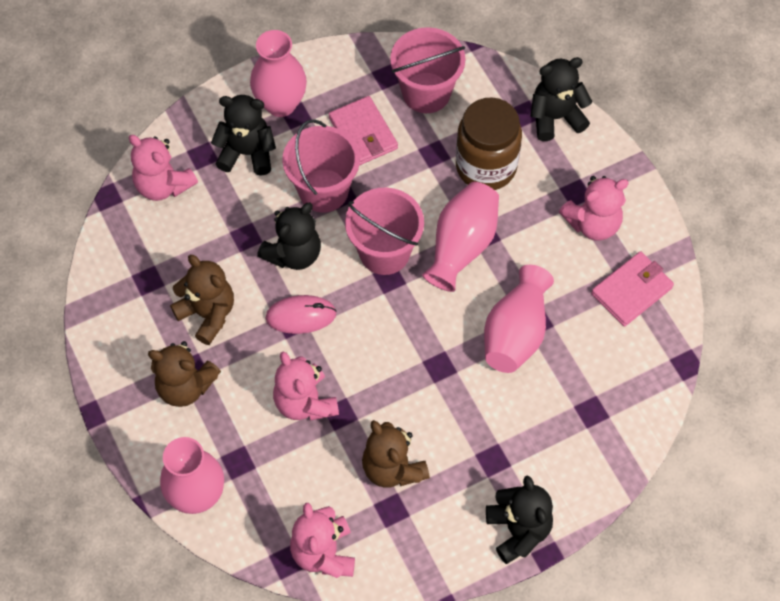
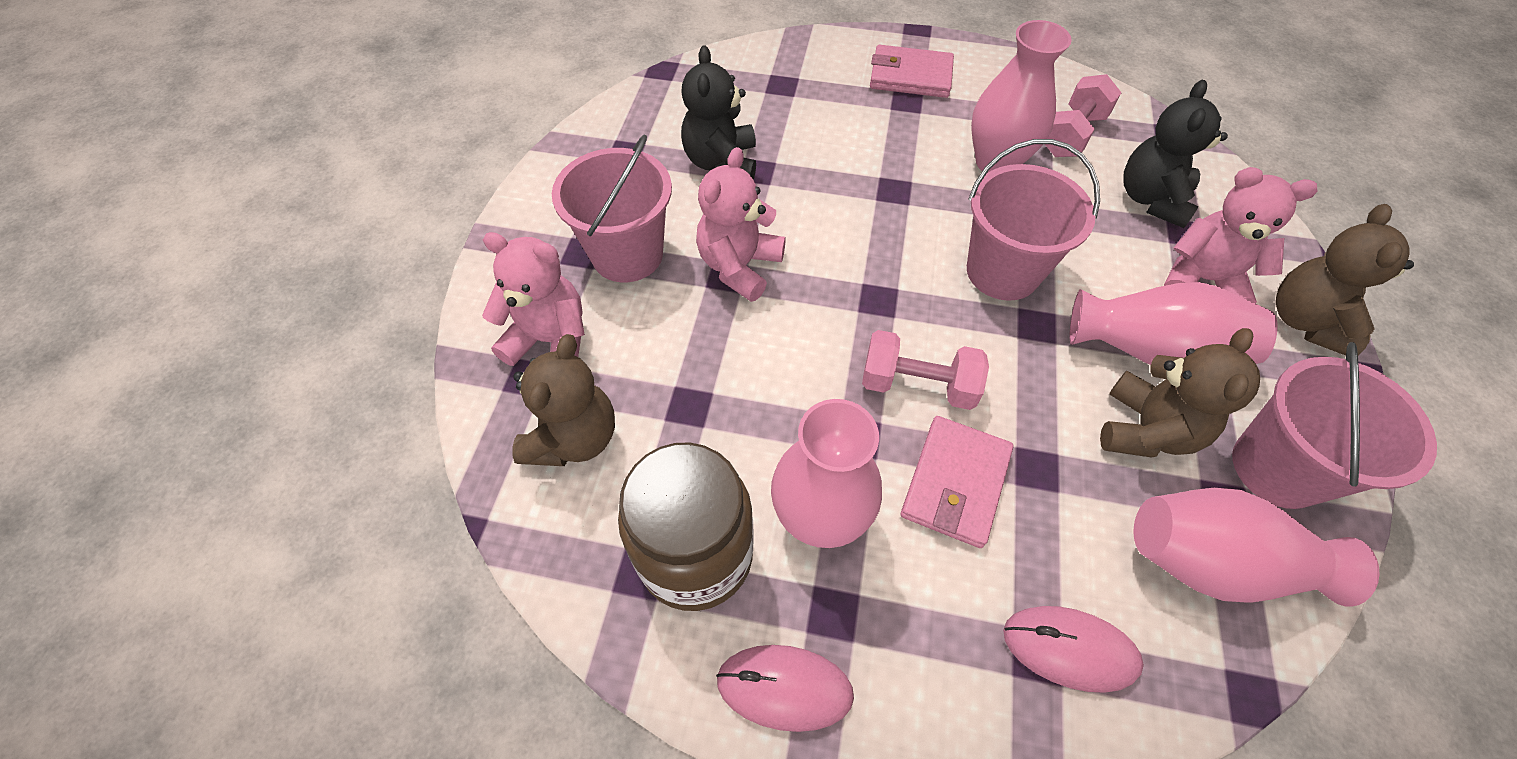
black teddy bear: [211,95,276,176] [257,202,321,270] [486,476,553,564] [531,57,593,141] = 4 -> [681,45,756,180] [1123,80,1228,228] = 2
pink dumbbell: none = 0 -> [862,330,989,410] [1045,74,1122,157] = 2
pink mouse: [265,295,337,334] = 1 -> [716,645,854,732] [1003,606,1144,693] = 2
pink teddy bear: [129,135,198,201] [273,351,339,421] [290,503,355,578] [559,176,629,241] = 4 -> [482,232,585,366] [696,147,786,302] [1164,167,1318,304] = 3

